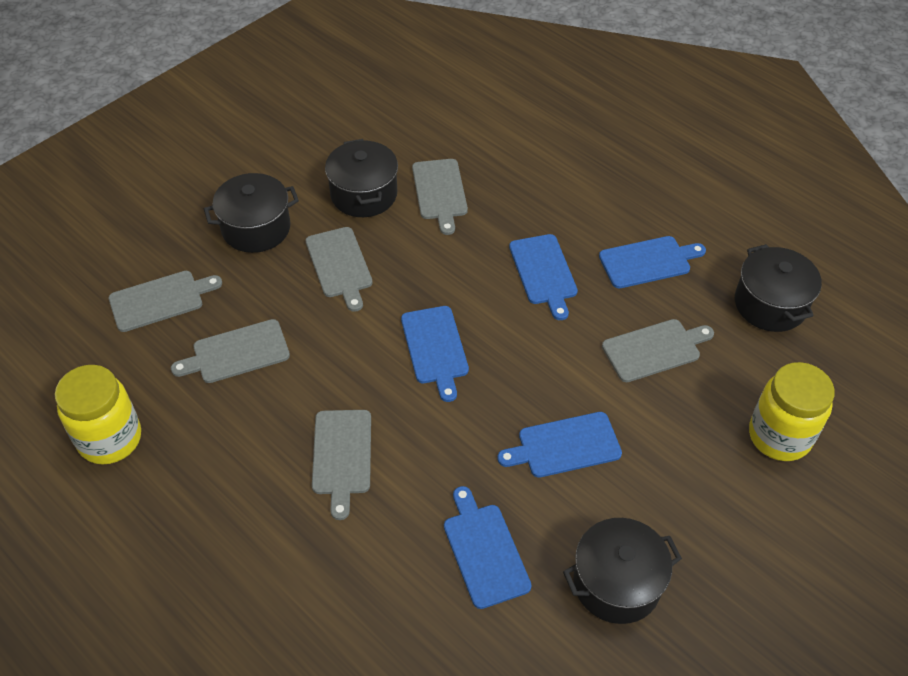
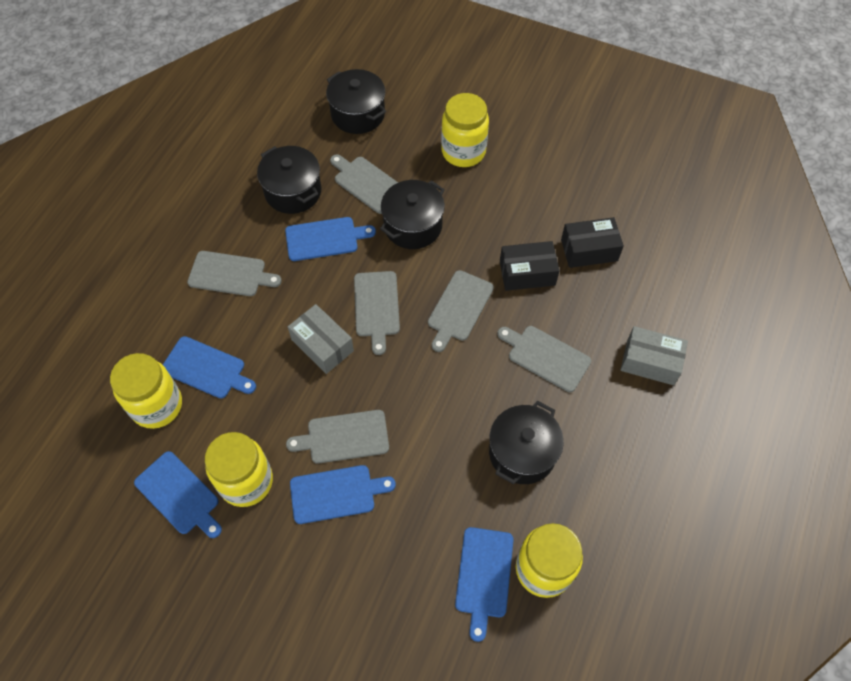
black box: none = 0 -> [500,241,560,291] [561,217,624,268] = 2
grey box: none = 0 -> [288,304,354,374] [621,326,688,385] = 2
yellow jar: [55,365,141,464] [749,362,835,461] = 2 -> [110,353,182,429] [205,432,273,507] [441,93,489,167] [516,523,583,598] = 4

